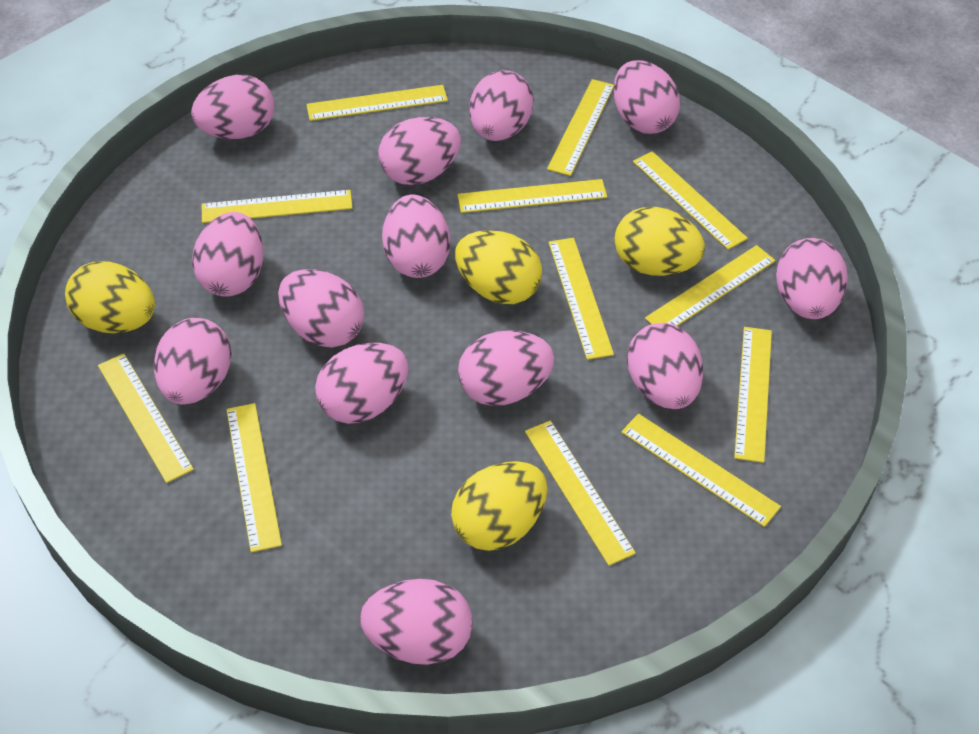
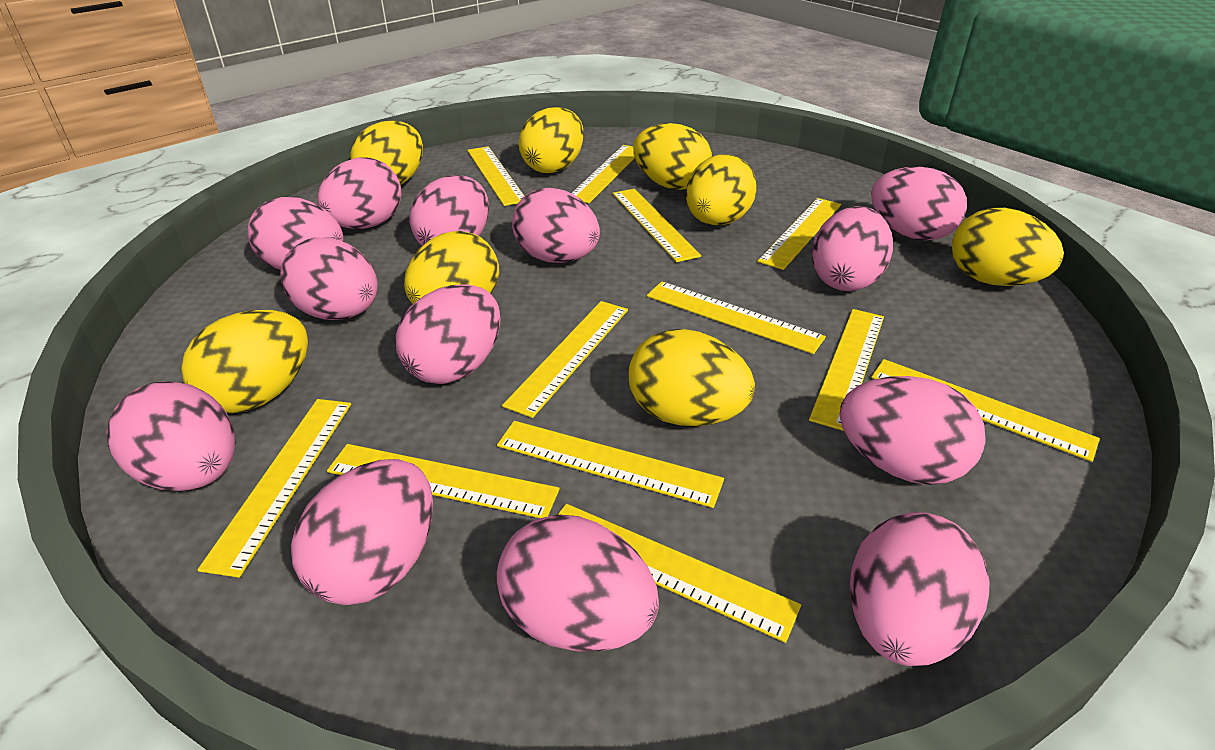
yellow egg: [65,261,155,333] [451,461,547,551] [455,230,542,304] [615,207,705,276] = 4 -> [181,310,308,413] [350,120,423,185] [404,231,499,304] [519,107,584,173] [629,329,755,426] [633,123,712,190] [686,154,757,226] [952,208,1064,286] = 8

